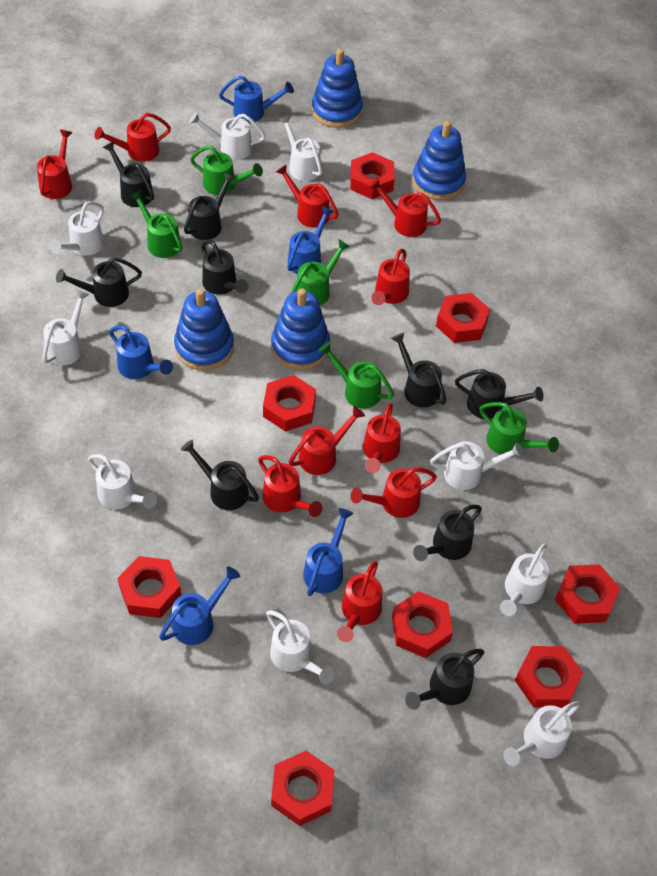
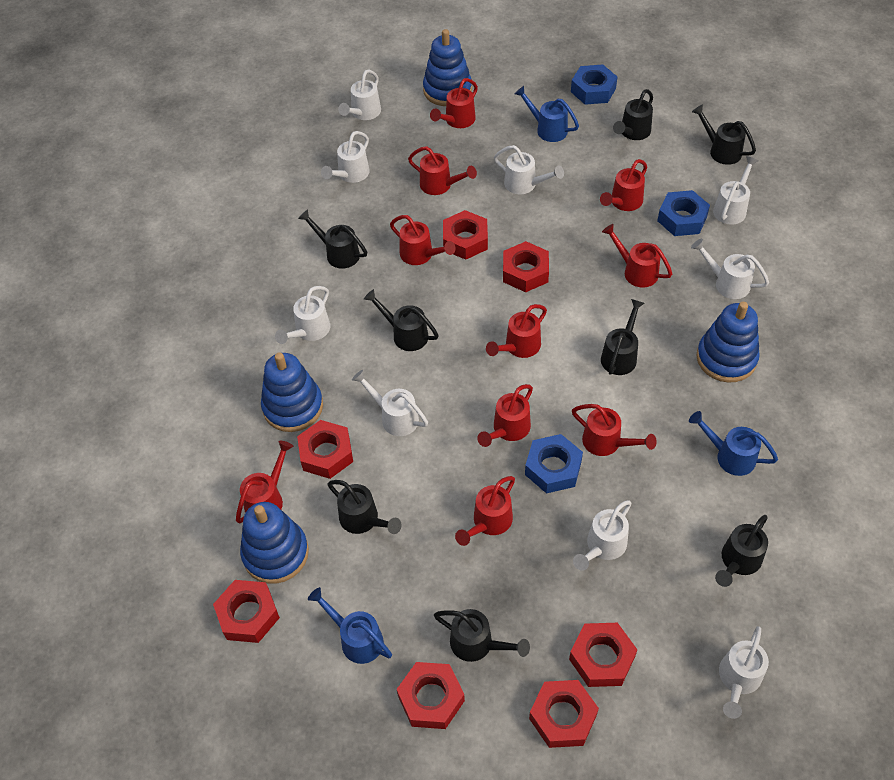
black watering can: [56,257,142,307] [103,141,154,207] [181,440,259,510] [184,173,236,240] [201,240,248,295] [391,333,447,407] [405,649,484,710] [413,504,482,561] [455,369,544,419] = 9 -> [298,209,367,269] [328,480,402,534] [364,289,439,351] [434,609,530,662] [601,299,645,375] [613,89,653,140] [692,104,756,165] [715,515,768,587] = 8
blue nut: none = 0 -> [525,434,583,493] [571,64,617,105] [657,190,710,236] = 3
blue watering can: [109,325,173,379] [159,566,240,645] [219,76,294,123] [287,206,334,274] [303,508,354,596] = 5 -> [308,587,392,664] [515,86,579,142] [689,411,778,476] = 3
green watering can: [129,190,182,258] [190,145,263,195] [291,240,350,305] [318,342,394,409] [479,402,559,455] = 5 -> none = 0
red nut: [117,556,181,618] [263,375,316,432] [271,751,334,826] [350,152,395,199] [392,591,453,658] [436,293,490,343] [515,646,583,708] [555,565,620,624] = 8 -> [213,580,280,643] [297,420,353,479] [397,662,465,729] [443,210,488,260] [503,241,549,292] [529,680,599,748] [569,623,637,687] = 7

